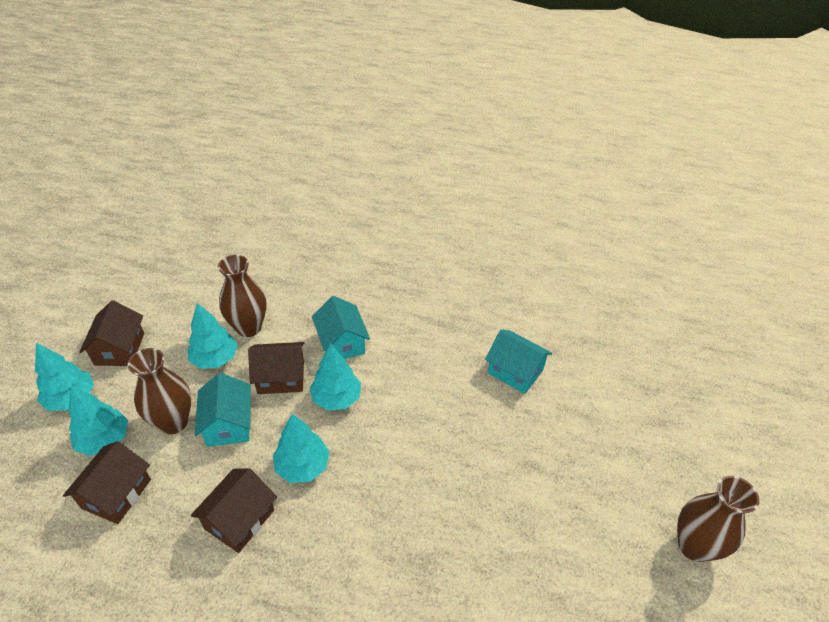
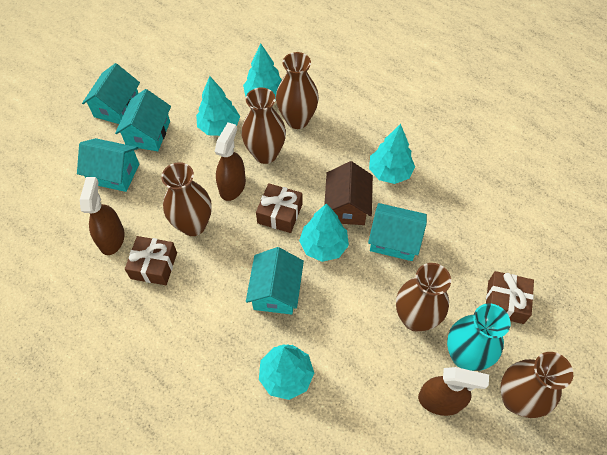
brown gift: none = 0 -> [125,236,177,285] [256,183,302,233] [486,271,534,324] = 3
brown house: [63,441,151,524] [80,300,144,366] [191,468,277,553] [248,342,304,394] = 4 -> [324,161,373,225] = 1
brown spray bottle: none = 0 -> [80,177,125,255] [215,123,246,201] [418,367,489,416] = 3
brown vase: [128,348,191,434] [218,255,266,337] [677,476,759,562] = 3 -> [161,162,212,236] [242,88,286,164] [276,52,319,129] [396,263,451,332] [501,352,573,418] = 5
turquoise house: [195,373,251,447] [312,296,370,359] [485,329,552,394] = 3 -> [77,138,139,192] [82,63,140,124] [115,89,171,151] [246,247,304,315] [368,203,427,261] = 5
turquoise vase: none = 0 -> [447,303,511,371] = 1

